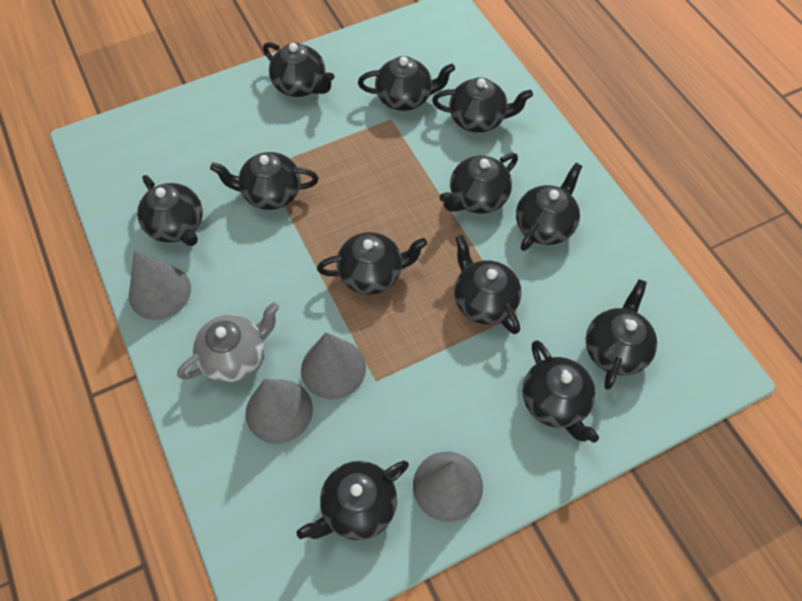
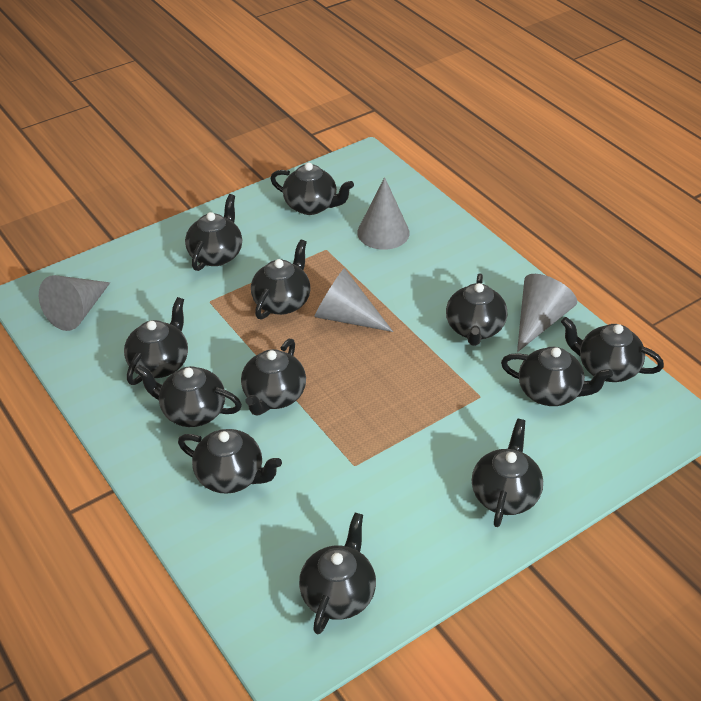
grey teapot: [177,302,279,382] = 1 -> none = 0

